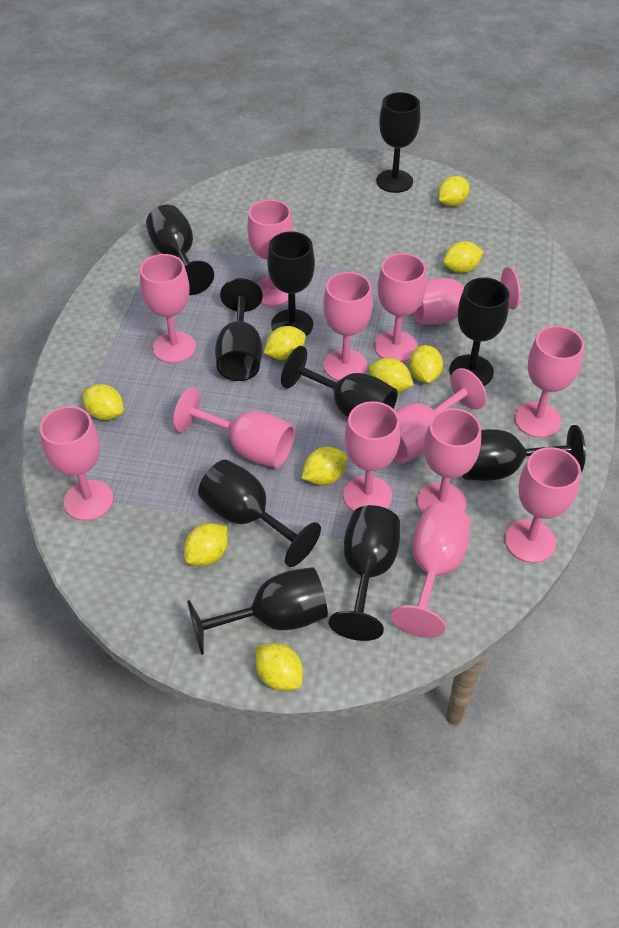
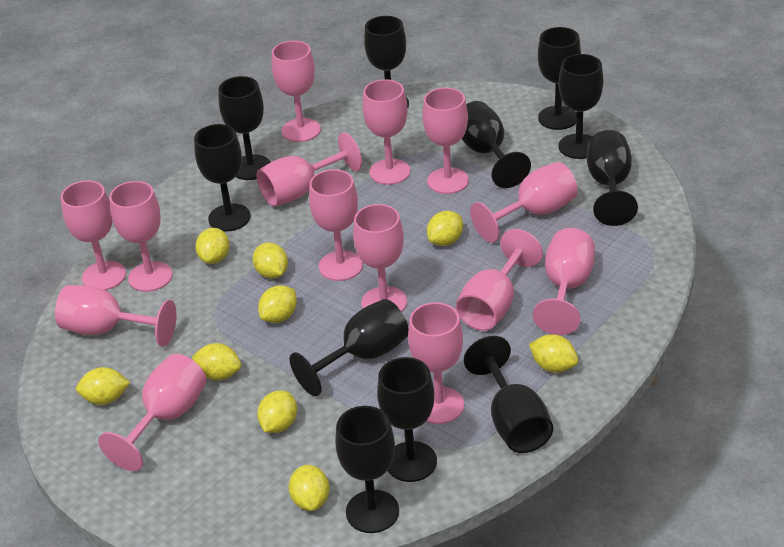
black goblet: [146,205,214,295] [187,567,328,655] [198,459,321,567] [215,278,263,381] [267,231,315,336] [281,346,398,417] [329,505,400,641] [376,92,420,193] [449,278,509,386] [462,425,586,481] = 10 -> [194,124,251,231] [218,76,271,180] [290,299,409,396] [335,406,399,533] [364,16,409,109] [377,357,437,482] [462,101,531,188] [464,336,553,453] [538,27,581,130] [558,54,603,159] [587,130,638,226] = 11
pink goblet: [40,406,113,521] [140,254,196,363] [173,387,295,468] [247,200,293,306] [323,272,373,381] [343,401,400,511] [374,253,427,362] [391,504,471,638] [393,368,487,464] [413,267,520,325] [417,408,481,513] [505,447,581,563] [515,326,584,438] = 13 -> [55,285,177,346] [61,180,126,290] [98,354,207,471] [109,181,173,292] [257,132,362,207] [272,41,321,142] [309,169,363,281] [353,204,407,312] [362,79,410,185] [408,302,464,424] [422,88,469,194] [456,229,543,331] [470,162,577,243] [533,228,595,335] = 14

